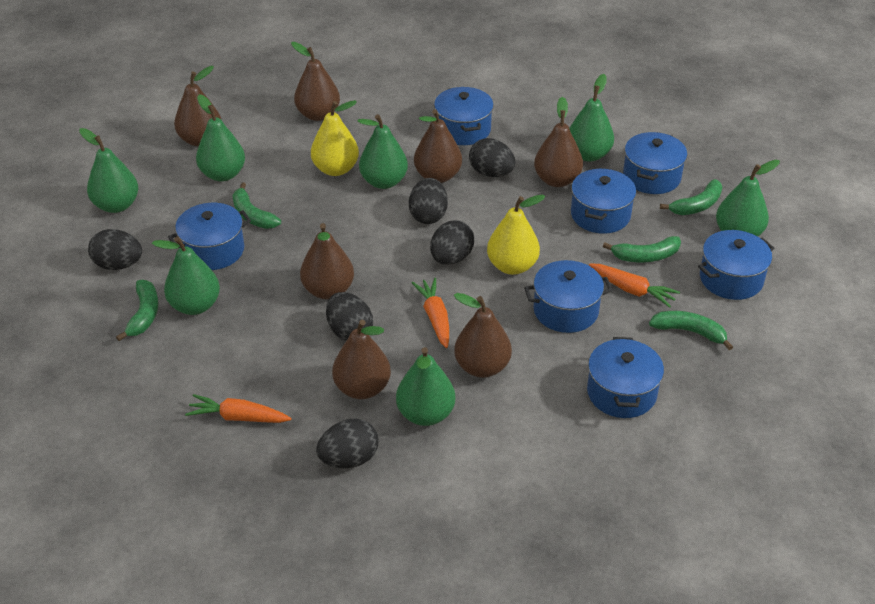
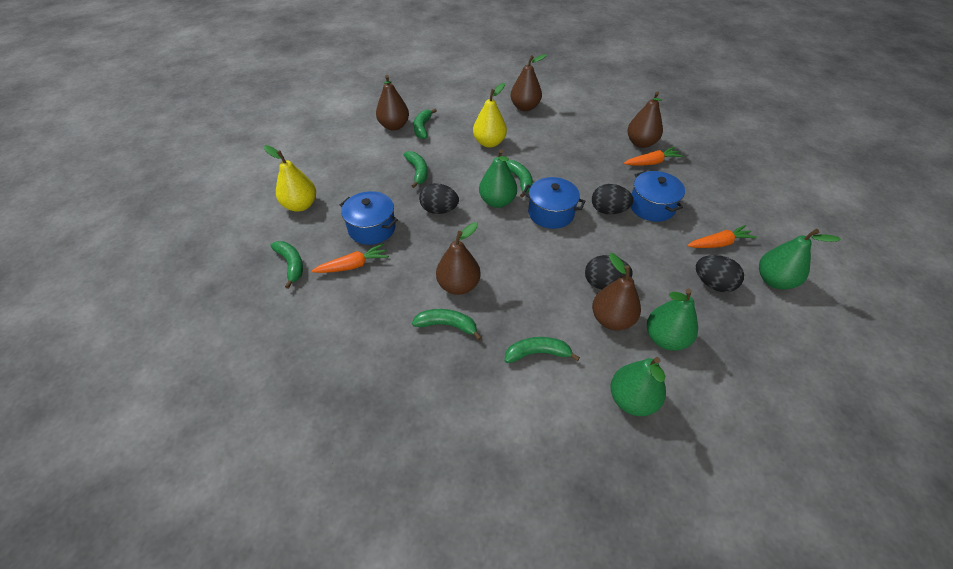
black egg: [88,229,142,270] [316,419,378,468] [326,292,373,341] [409,178,448,224] [430,220,474,265] [469,138,515,177] = 6 -> [419,183,459,214] [585,255,633,289] [592,184,634,215] [696,255,744,292] = 4
blue pot: [168,203,251,270] [434,87,494,145] [524,260,612,333] [571,168,636,234] [587,337,664,418] [623,132,687,194] [698,230,774,300] = 7 -> [340,191,398,245] [523,177,586,229] [631,171,685,222] = 3
brown pear: [174,66,221,146] [291,42,340,121] [300,223,354,299] [332,320,391,399] [414,109,462,183] [454,293,512,378] [534,97,583,187] = 7 -> [376,75,409,131] [436,222,481,295] [511,54,547,111] [592,253,641,331] [627,91,663,148] = 5
green banana: [116,280,159,341] [232,182,281,229] [603,236,681,262] [649,311,733,350] [660,179,722,215] = 5 -> [270,241,303,289] [404,151,428,188] [412,309,482,340] [413,109,437,139] [504,337,580,363] [506,160,533,198] = 6
green pear: [79,128,138,213] [152,236,220,315] [196,94,245,181] [357,114,408,189] [396,347,455,426] [569,74,614,162] [716,160,780,237] = 7 -> [479,149,517,208] [610,357,666,416] [647,289,698,351] [759,229,841,289] = 4

